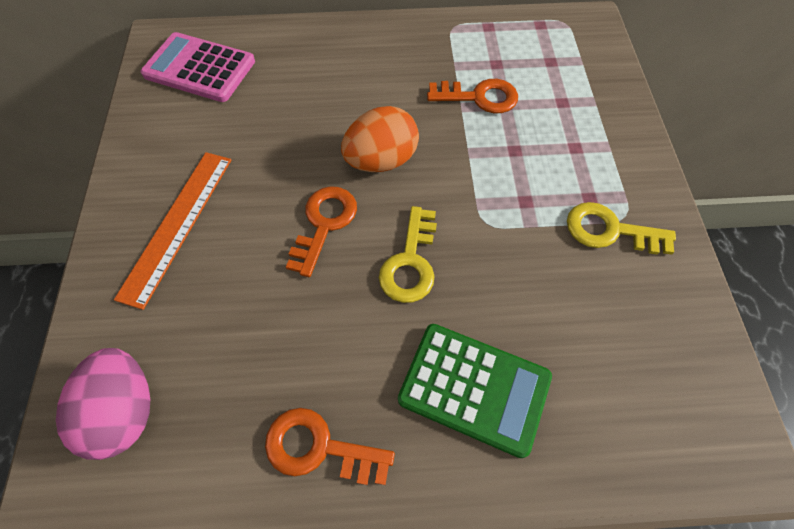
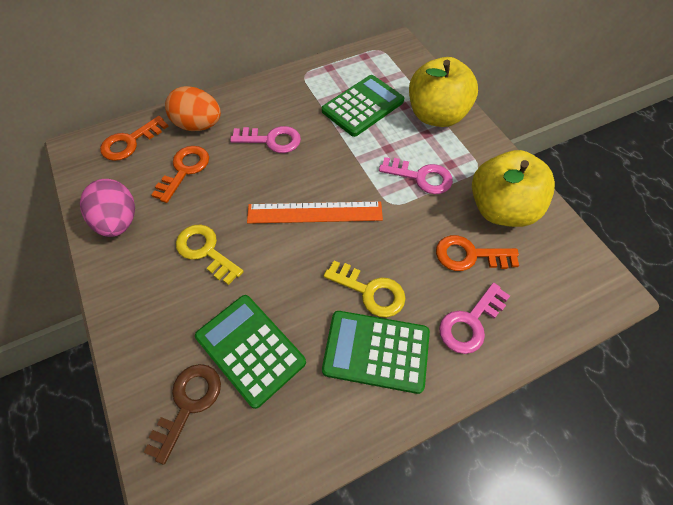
brown key: none = 0 -> [143,364,221,465] = 1
green calculator: [398,324,552,458] = 1 -> [195,295,306,409] [322,75,404,137] [322,311,430,394] = 3
pink calculator: [141,32,255,102] = 1 -> none = 0
pink key: none = 0 -> [230,126,301,153] [379,157,453,194] [439,283,510,354] = 3
yellow apple: none = 0 -> [409,57,478,127] [472,150,555,227] = 2

